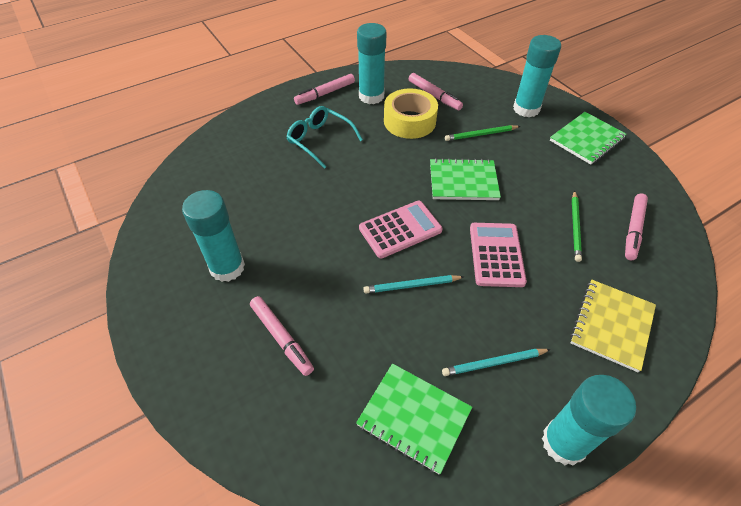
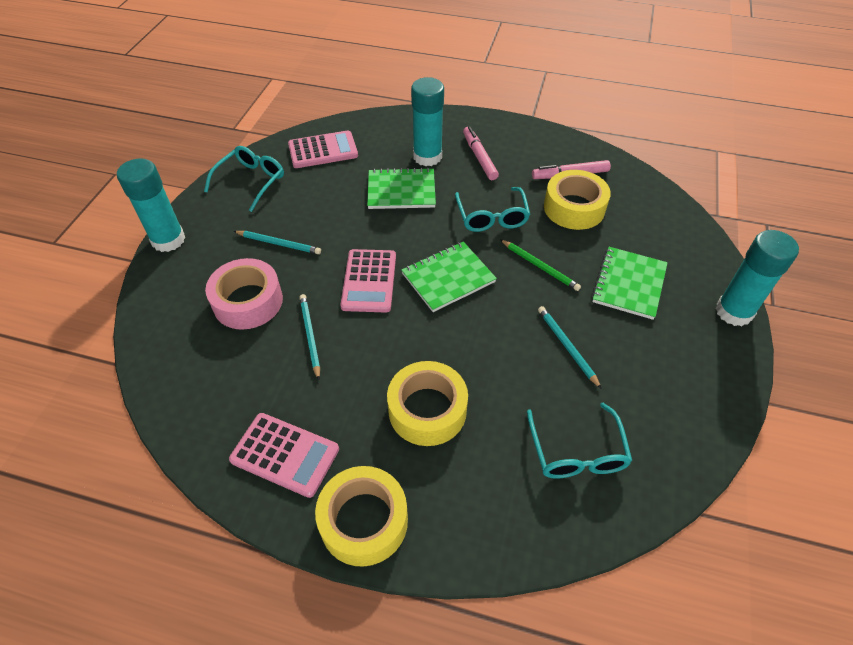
green pencil: [445,125,521,141] [572,190,582,262] = 2 -> [500,239,581,291] = 1
pink calculator: [359,201,443,258] [470,223,527,287] = 2 -> [229,413,339,498] [288,130,358,168] [340,249,396,313] = 3
pink marker: [250,296,314,376] [294,74,355,105] [409,73,463,110] [625,193,648,260] = 4 -> [463,126,499,180] [532,160,611,179] = 2
pink tape: none = 0 -> [205,258,283,330] = 1
turquoise glasses: [286,106,363,169] = 1 -> [204,146,284,212] [455,187,530,232] [527,403,632,479] = 3
turquoise glue stick: [182,190,245,282] [357,23,387,104] [513,35,561,118] [542,375,636,466] = 4 -> [117,158,185,252] [411,77,444,166] [715,230,799,326] = 3
turquoise pencil: [363,275,464,294] [442,349,551,376] = 2 -> [234,231,321,254] [299,294,320,380] [538,306,602,389] = 3
yellow notebook: [570,280,656,372] = 1 -> none = 0
yellow tape: [384,88,438,139] = 1 -> [315,466,408,567] [387,361,468,446] [544,170,611,230] = 3

